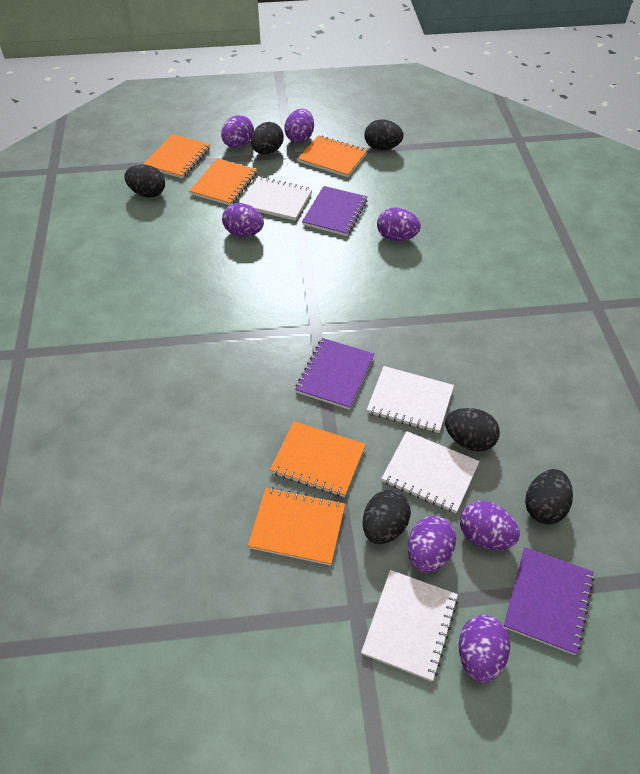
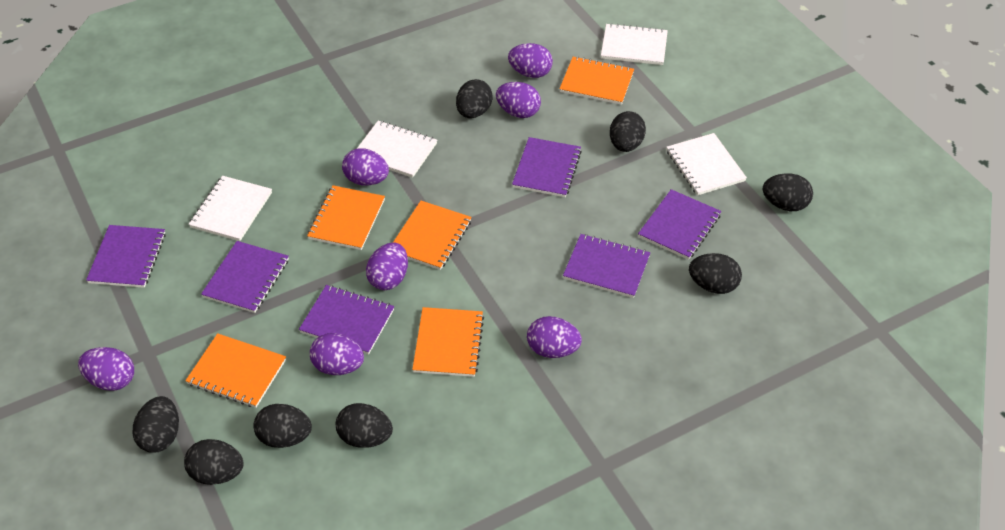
black egg: [124,164,165,198] [251,122,284,154] [363,490,411,544] [365,119,404,150] [445,408,500,451] [525,469,573,525] = 6 -> [132,396,179,453] [184,439,244,485] [253,404,312,448] [336,403,393,448] [456,79,493,118] [610,111,646,152] [689,253,742,294] [763,173,813,211] = 8
purple notebook: [295,338,375,410] [302,186,367,236] [504,547,594,655] = 3 -> [86,225,166,288] [201,241,289,313] [299,285,394,355] [512,137,582,197] [563,234,650,298] [638,189,721,260] = 6

